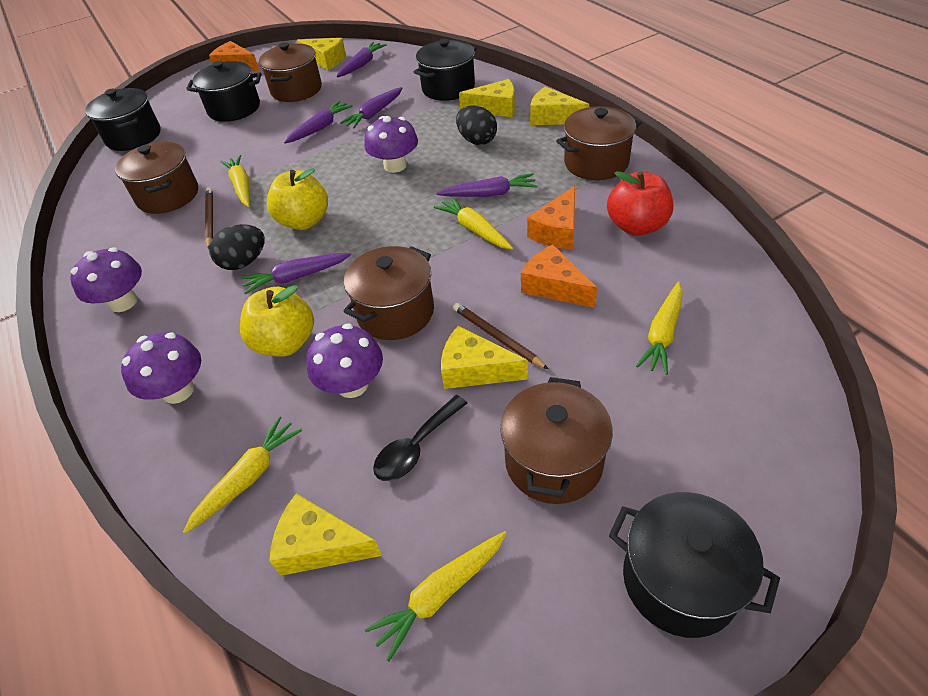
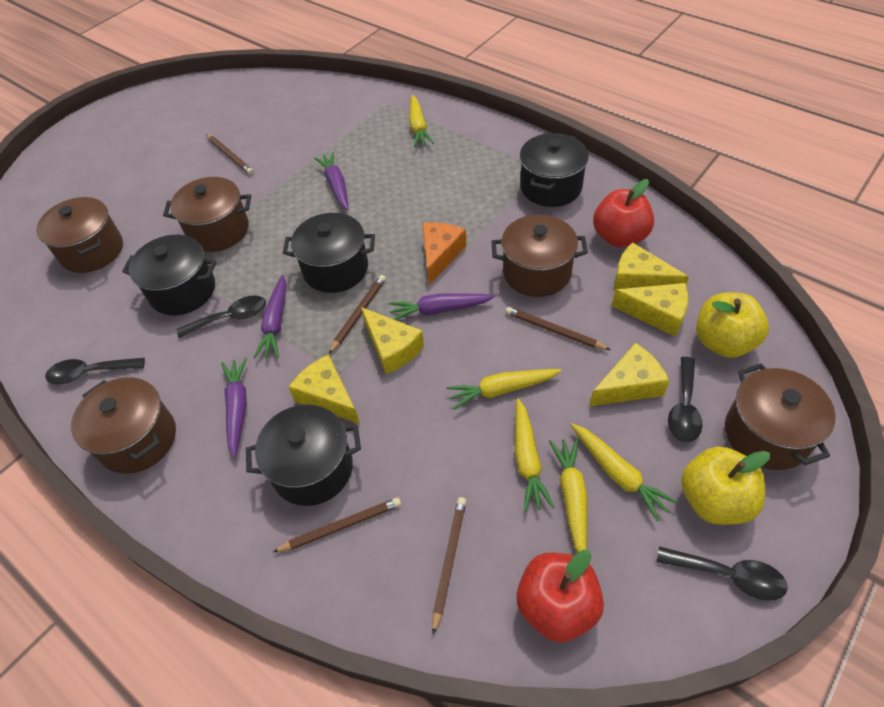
black egg: [209,224,265,270] [456,105,497,145] = 2 -> none = 0
black spoon: [373,395,467,481] = 1 -> [45,358,145,384] [176,296,266,338] [657,546,788,600] [668,357,703,442] = 4
brown pencil: [205,188,213,249] [453,303,548,369] = 2 -> [206,134,253,175] [273,498,401,552] [329,275,386,354] [432,497,466,634] [506,307,610,350] = 5
orange cheese: [209,41,259,72] [521,245,597,308] [527,186,575,249] = 3 -> [422,222,467,285] = 1
purple carrot: [241,253,351,294] [284,101,353,144] [337,42,387,77] [340,87,402,128] [437,173,537,197] = 5 -> [221,357,247,458] [253,275,286,358] [314,152,349,210] [388,294,495,320] = 4
purple mushroom: [70,248,142,312] [121,332,201,404] [307,324,383,398] [364,116,418,173] = 4 -> none = 0
red apple: [607,171,673,236] = 1 -> [516,550,604,642] [593,179,654,247] = 2

